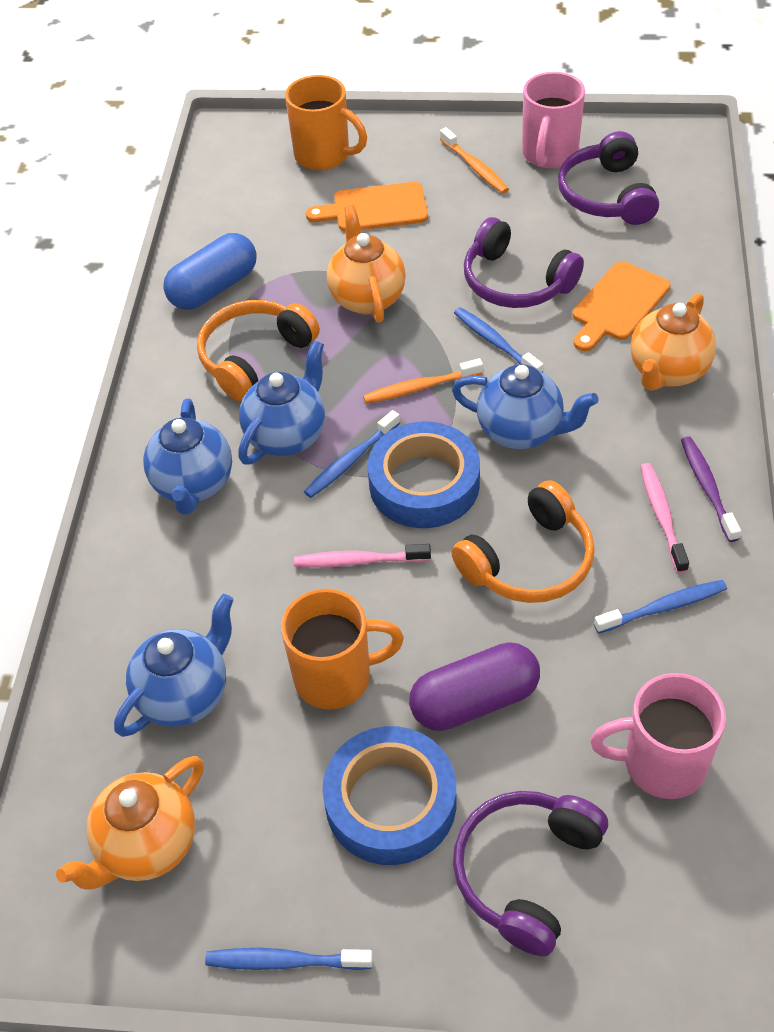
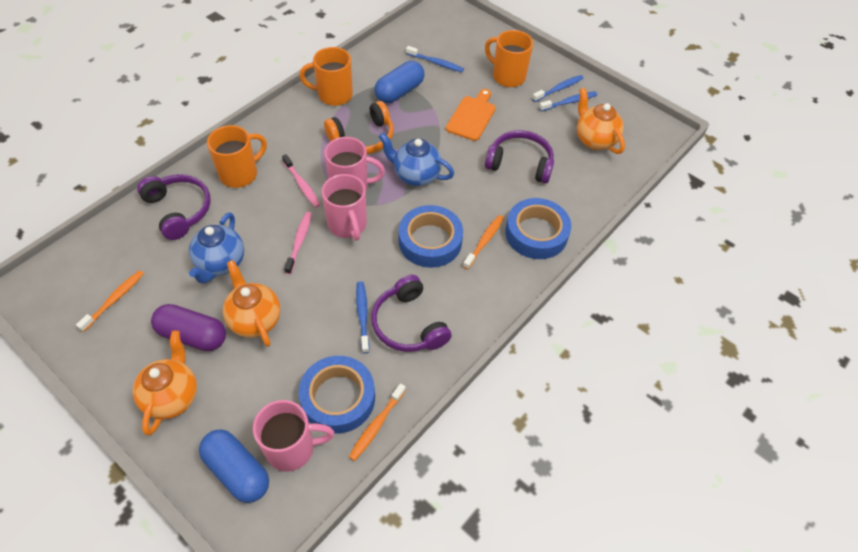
blue capsule: [163,233,257,310] = 1 -> [199,430,269,503] [374,61,424,103] = 2
blue tape: [322,726,456,865] [368,422,480,528] = 2 -> [298,356,375,434] [399,205,463,268] [505,198,571,259] = 3
blue teapot: [114,594,234,737] [143,399,232,515] [238,340,325,464] [452,364,599,449] = 4 -> [189,213,244,284] [379,133,454,186] = 2
orange cutting board: [306,182,428,232] [572,261,671,351] = 2 -> [446,89,496,141] = 1
orange headphones: [197,300,320,401] [451,480,595,603] = 2 -> [324,101,394,154] = 1
orange mug: [281,589,404,709] [285,75,367,171] = 2 -> [207,125,267,188] [299,47,353,106] [485,30,533,87] = 3
orange toothbrush: [363,358,483,404] [440,127,509,194] = 2 -> [76,270,144,332] [349,383,406,461] [463,215,504,269] = 3
pink mug: [522,72,585,168] [590,673,726,799] = 2 -> [253,400,334,472] [322,174,367,241] [324,137,385,189] = 3
purple toothbrush: [681,436,741,542] = 1 -> none = 0

